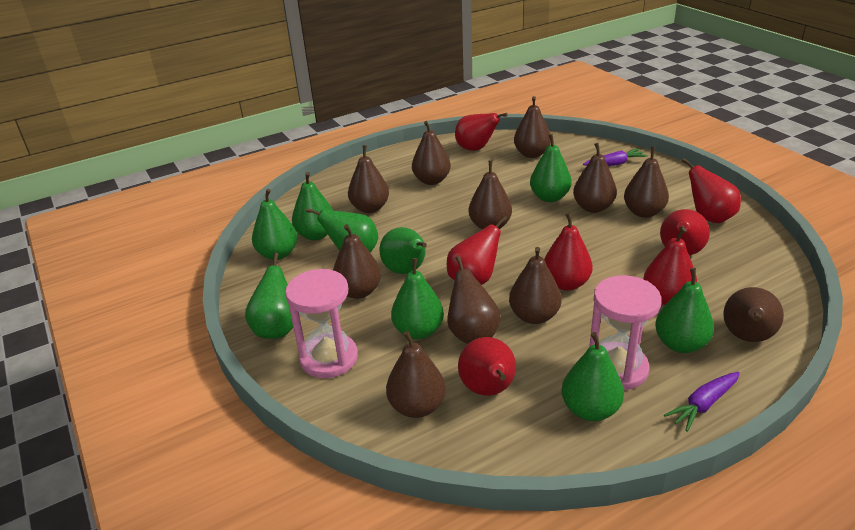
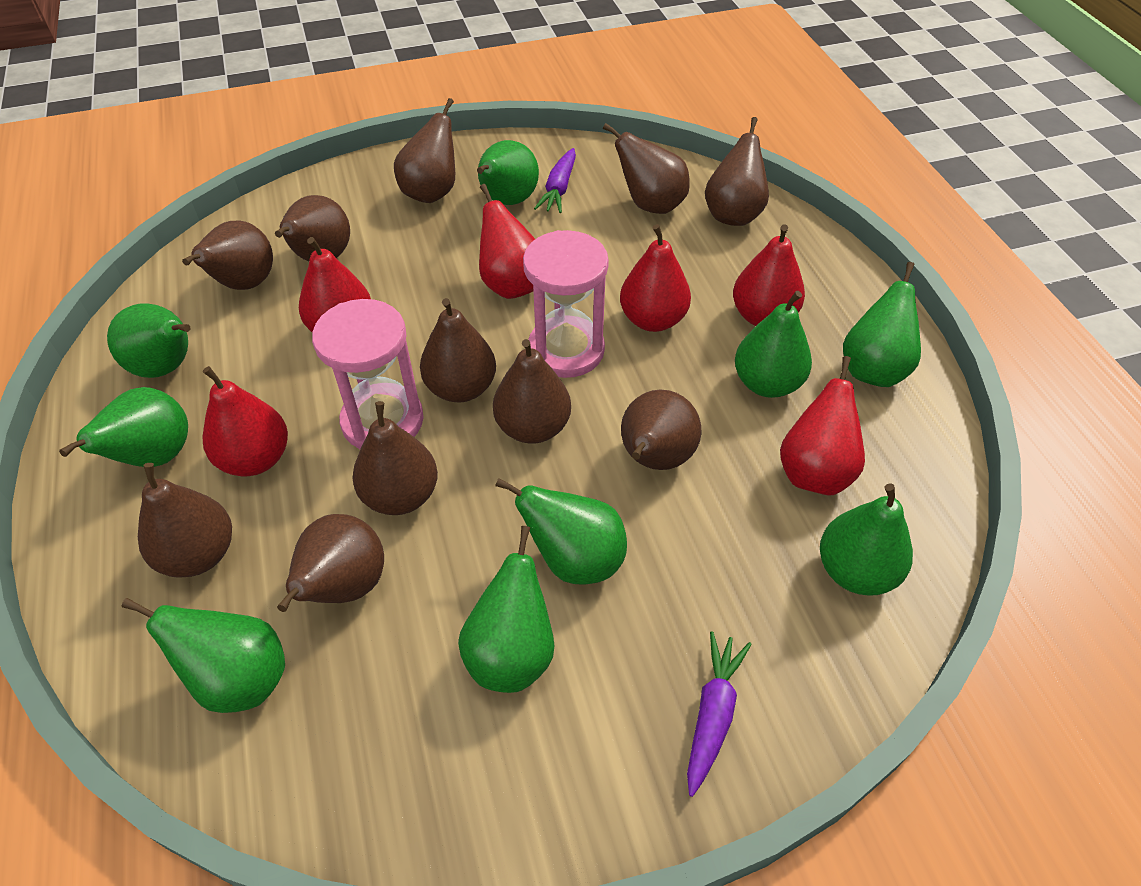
red pear: [447,216,507,285] [455,113,508,151] [458,337,516,396] [544,213,593,291] [643,227,697,305] [660,209,710,256] [682,158,741,223] = 7 -> [203,366,288,476] [299,237,371,332] [479,184,535,299] [620,224,691,332] [733,224,805,326] [780,356,865,495] = 6

